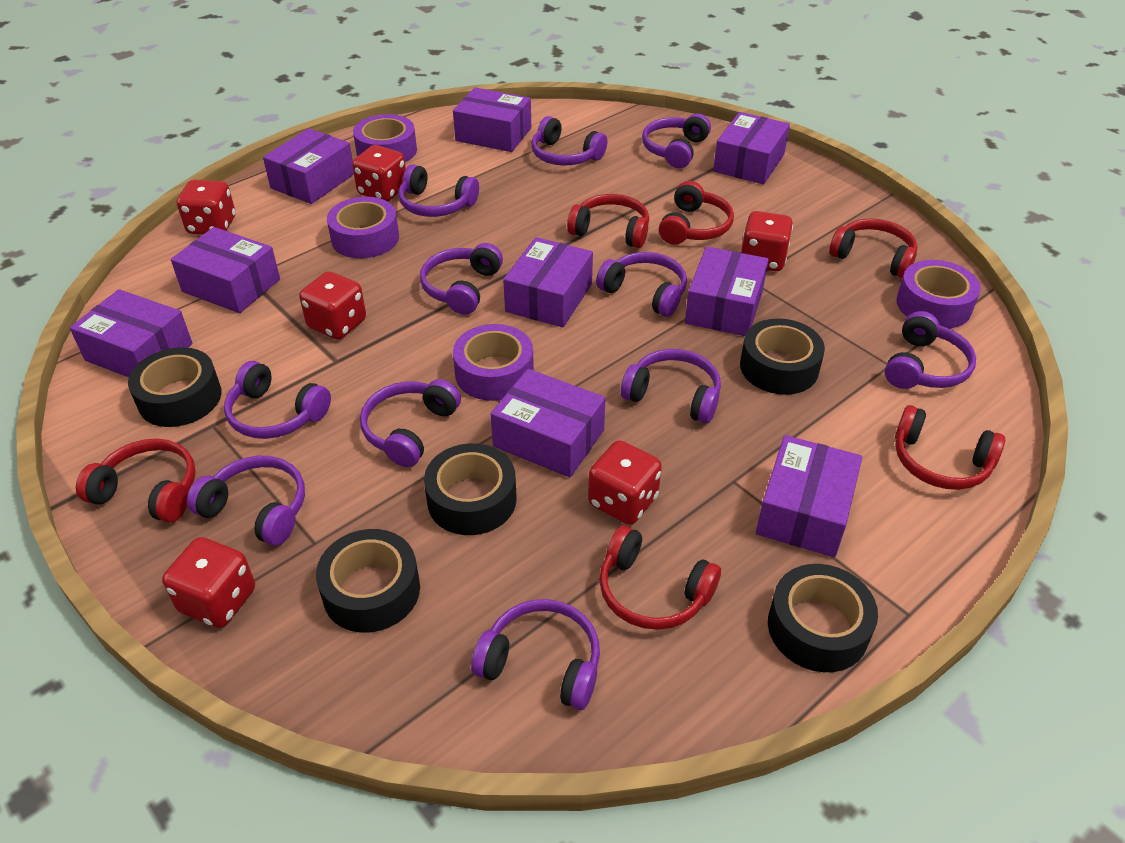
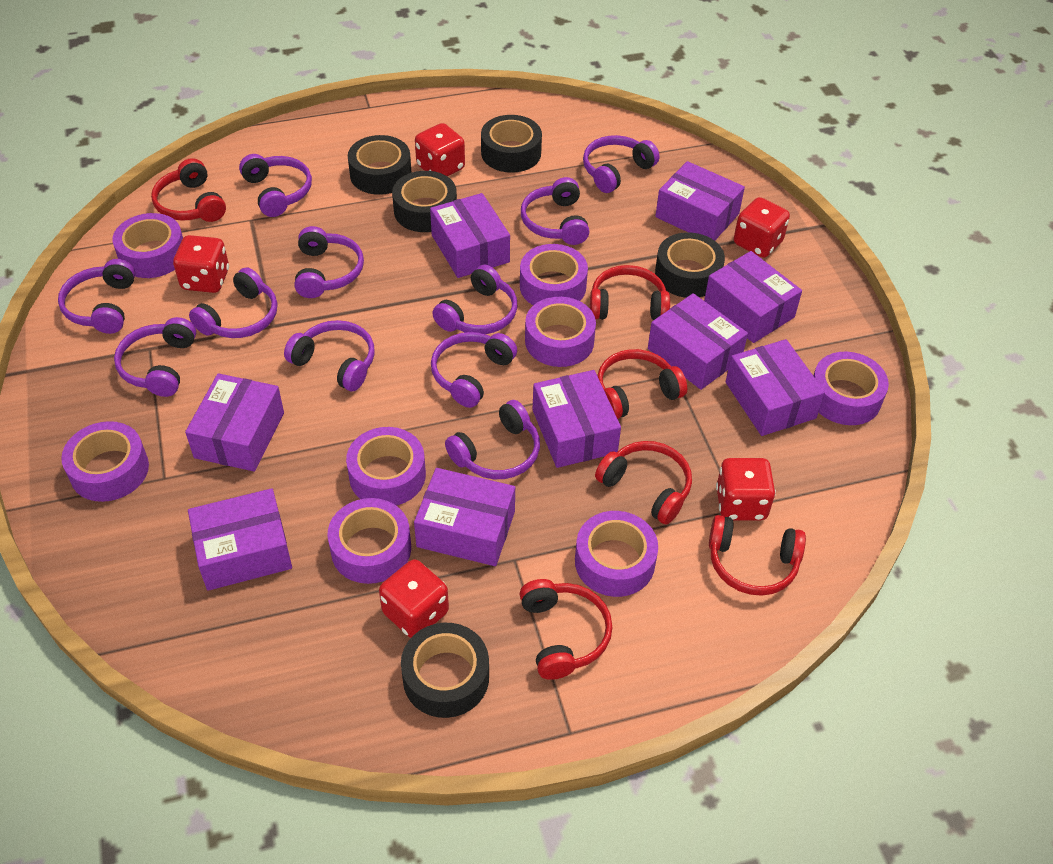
purple tape: [327,197,399,258] [353,114,417,162] [453,324,534,401] [896,260,981,328] = 4 -> [61,421,149,502] [113,213,183,278] [328,498,411,584] [346,427,426,506] [520,244,588,305] [525,297,596,367] [575,511,658,597] [813,352,889,425] = 8
red dice: [162,537,255,628] [177,180,235,234] [299,271,366,340] [352,145,406,201] [588,440,662,525] [741,211,793,271] = 6 -> [173,235,229,293] [379,559,449,638] [415,123,465,176] [716,458,776,520] [734,197,790,258] = 5

